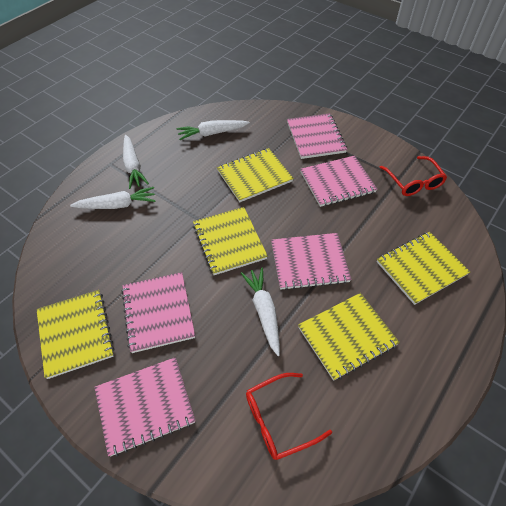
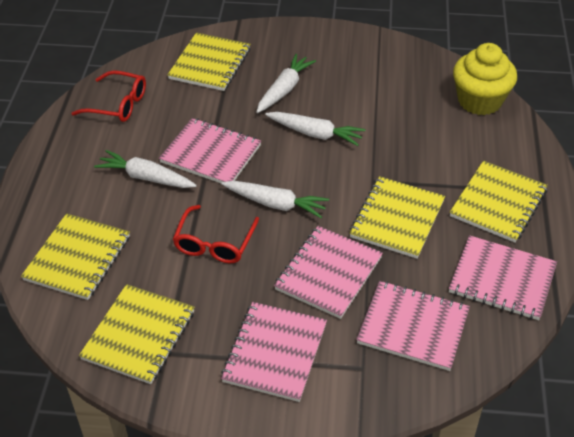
yellow cupcake: none = 0 -> [453,43,517,115] = 1

